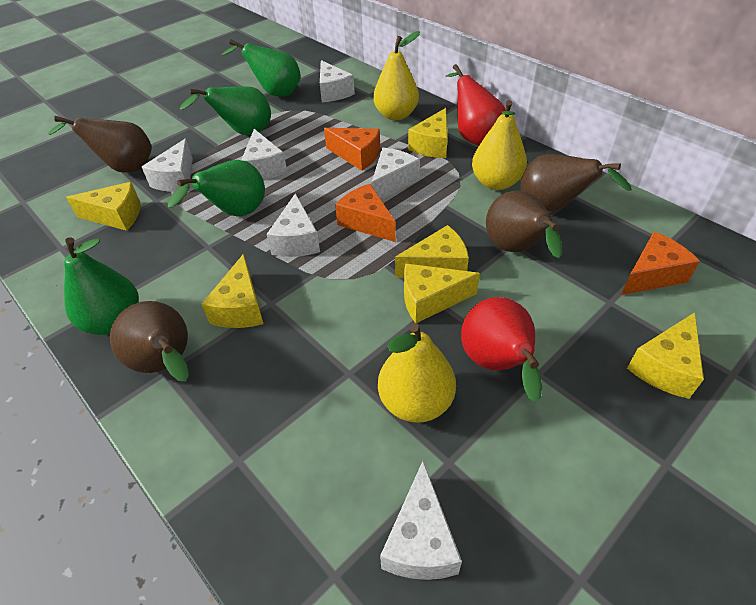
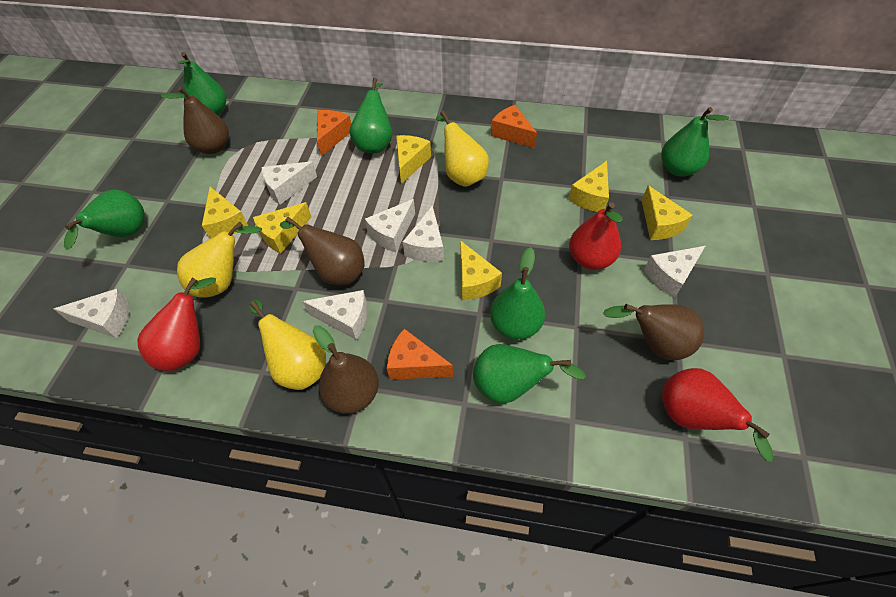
green pear: [64,237,139,335] [168,160,265,216] [180,86,271,135] [222,39,301,96] = 4 -> [64,190,145,250] [178,52,226,116] [350,78,392,153] [473,344,586,404] [490,247,545,340] [661,107,729,177] = 6
red pear: [446,64,506,145] [461,297,542,403] = 2 -> [137,277,216,371] [569,202,623,270] [662,368,773,462] = 3

